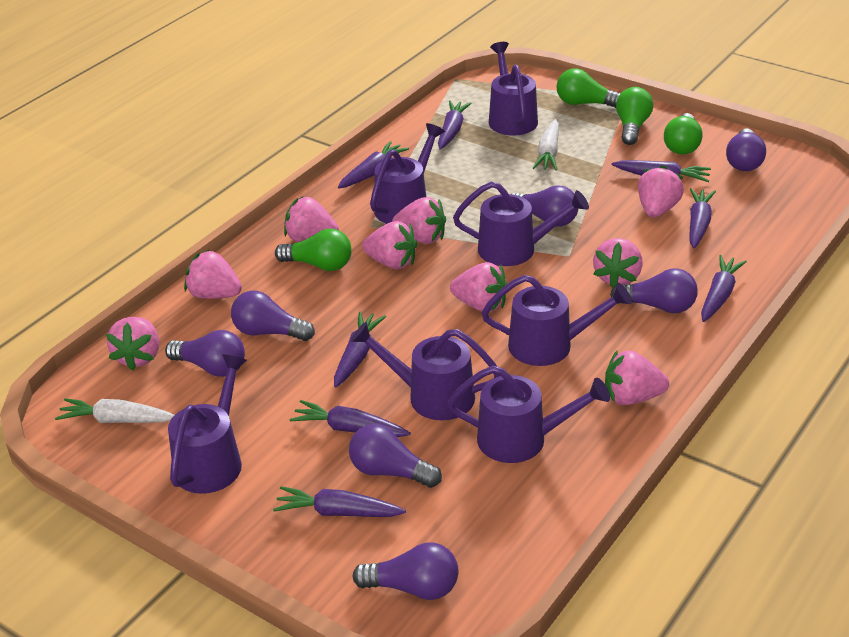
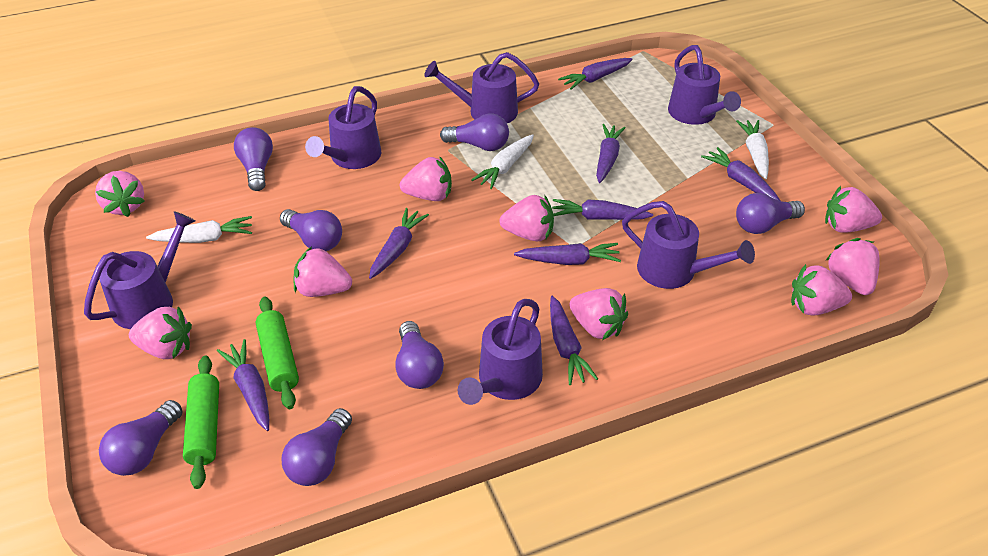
green light bulb: [275,229,352,271] [556,69,621,108] [616,87,653,145] [664,113,703,154] = 4 -> none = 0
green rolling pin: none = 0 -> [183,356,219,489] [256,297,299,409] = 2
purple watering can: [168,354,247,494] [351,322,501,420] [370,123,445,224] [448,366,610,463] [453,182,589,266] [482,275,632,366] [489,42,538,136] = 7 -> [84,211,195,329] [305,86,381,169] [424,52,539,123] [458,299,543,405] [622,201,755,289] [668,45,741,125] = 6
white carrot: [55,398,174,423] [533,119,559,171] = 2 -> [146,216,252,243] [471,134,534,189] [736,120,769,179] = 3

